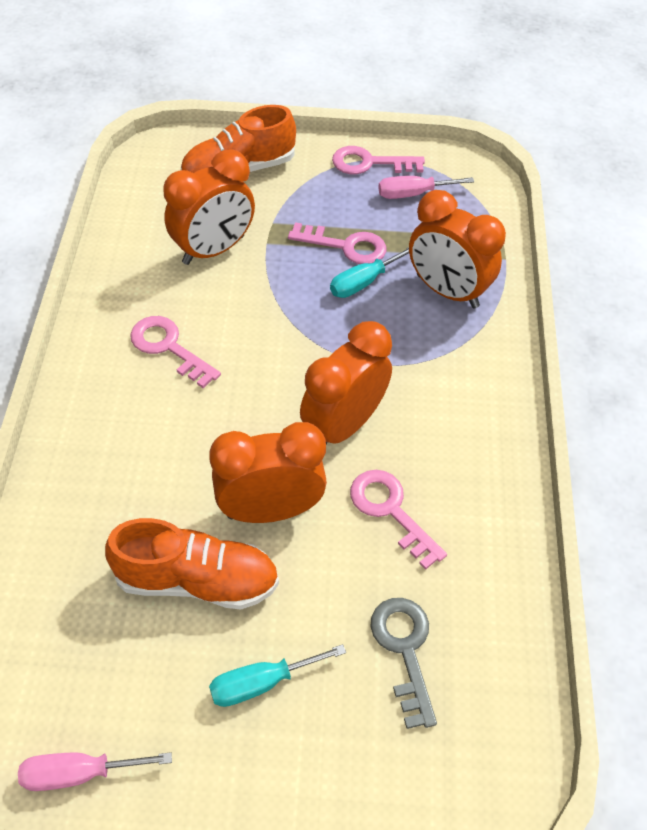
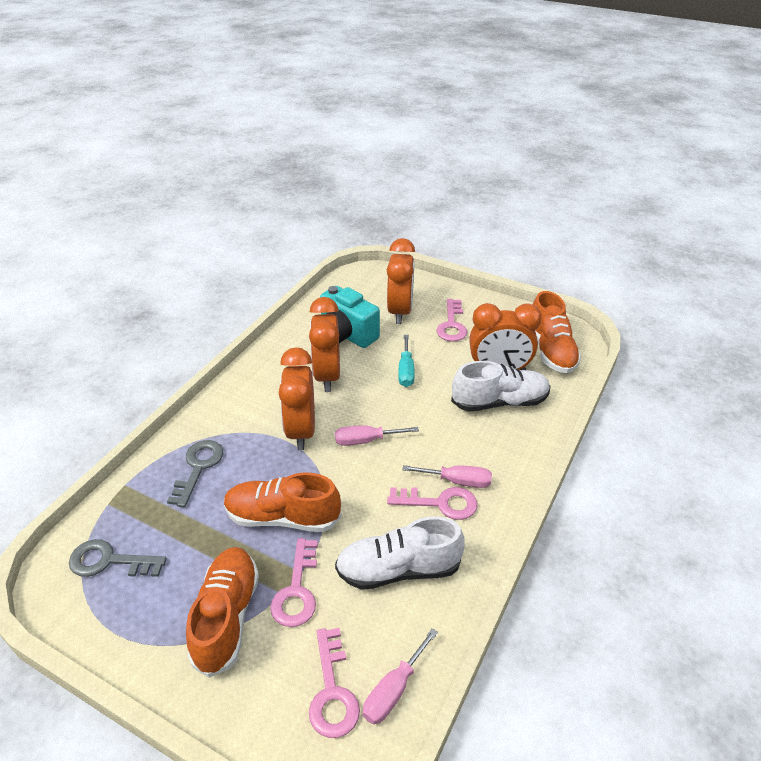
grey key: [370,598,437,729] = 1 -> [69,539,167,577] [167,440,223,507] = 2
orange shoe: [105,518,279,610] [181,105,296,173] = 2 -> [186,547,259,678] [224,473,342,532] [532,291,581,373] = 3
pink screwdriver: [18,752,172,791] [378,176,474,199] = 2 -> [335,426,419,446] [363,628,438,724] [402,465,492,488] = 3
turquoise camera: none = 0 -> [320,286,380,348] = 1
turquoise screwdriver: [209,644,346,707] [330,247,409,298] = 2 -> [398,335,415,387] = 1
white shoe: none = 0 -> [335,516,465,590] [451,361,550,412] = 2

